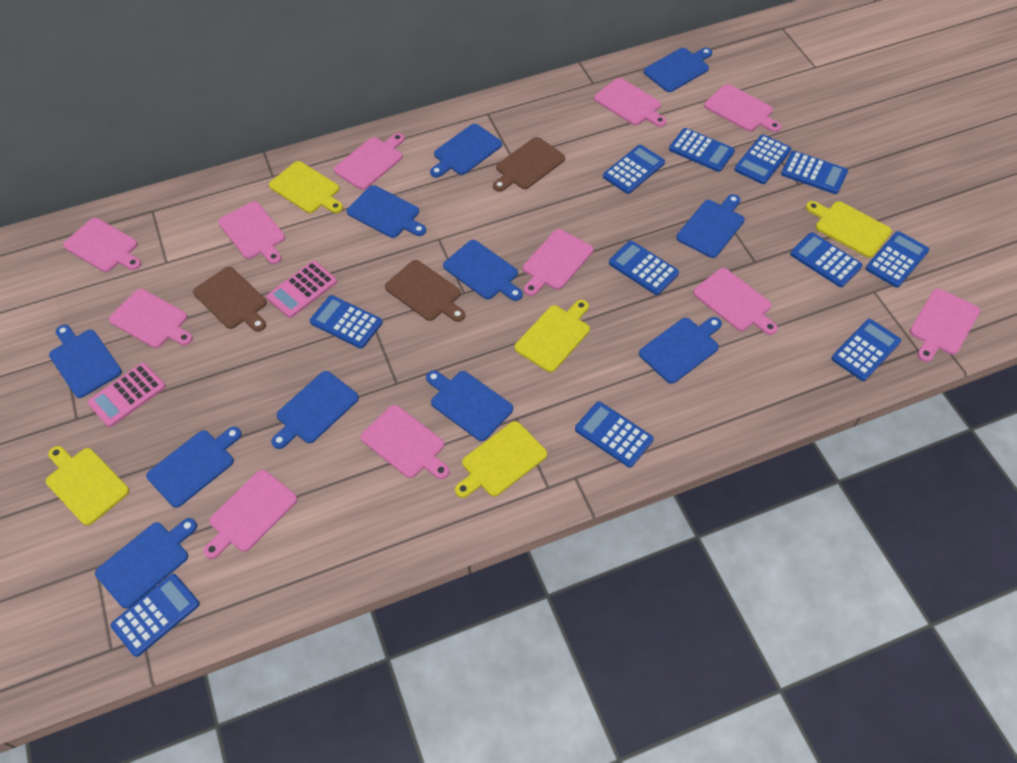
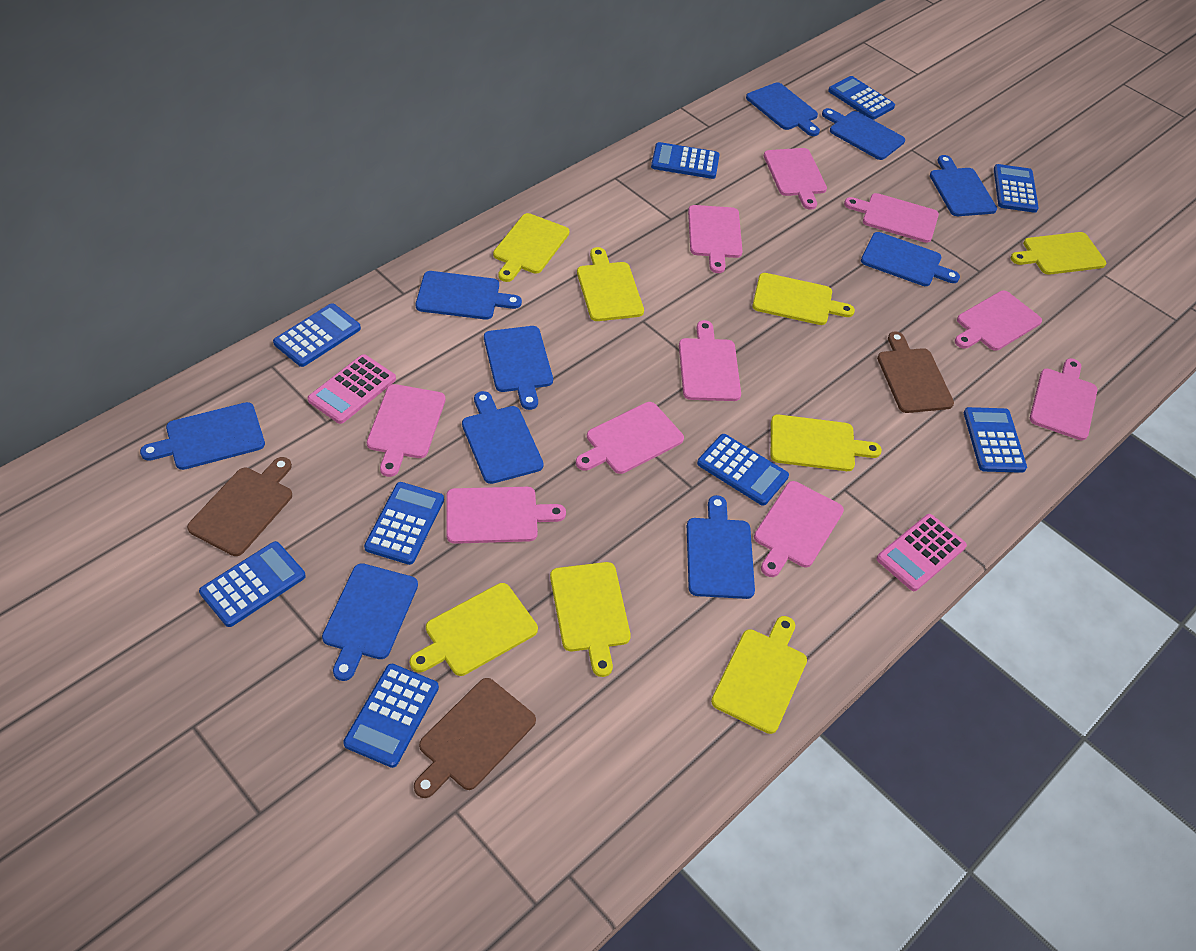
blue calculator: [111,574,200,657] [310,295,383,349] [575,401,654,467] [603,145,665,194] [609,240,679,295] [669,128,735,172] [734,135,792,184] [781,151,848,194] [790,232,863,287] [831,319,901,381] [866,231,929,288] = 11 -> [199,541,306,627] [273,303,361,367] [343,664,439,768] [364,482,444,565] [651,142,720,179] [697,434,789,506] [828,76,895,120] [964,407,1027,473] [994,164,1039,213] = 9
blue cutting board: [49,325,122,398] [95,518,197,609] [146,427,242,508] [271,371,359,449] [347,185,426,238] [426,370,513,441] [430,124,502,178] [443,240,523,301] [639,317,722,384] [644,47,712,92] [676,194,745,258] = 11 -> [140,402,265,470] [322,563,418,681] [416,271,522,320] [462,391,544,484] [484,326,553,410] [687,495,755,599] [746,82,820,136] [822,108,905,160] [861,232,960,286] [930,155,997,216] = 10
pink cutting board: [63,218,141,272] [109,289,193,348] [203,470,297,559] [218,201,285,264] [334,133,405,190] [361,405,450,479] [523,229,593,296] [594,78,667,127] [693,268,778,335] [704,84,781,132] [910,288,980,362] = 11 -> [367,384,445,477] [446,487,566,544] [576,402,684,474] [679,320,741,401] [688,205,743,273] [754,481,844,577] [764,148,827,210] [844,193,939,243] [955,291,1042,351] [1030,358,1098,441] = 10
yellow cutting board: [46,446,129,526] [269,161,343,213] [455,421,547,498] [514,300,590,372] [806,201,892,258] = 5 -> [410,583,538,676] [493,213,569,282] [550,562,631,677] [577,247,644,321] [711,616,807,734] [752,273,855,325] [771,415,882,471] [1011,232,1107,275] = 8

